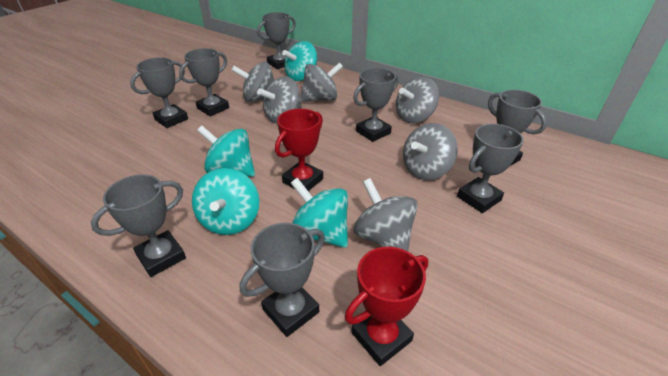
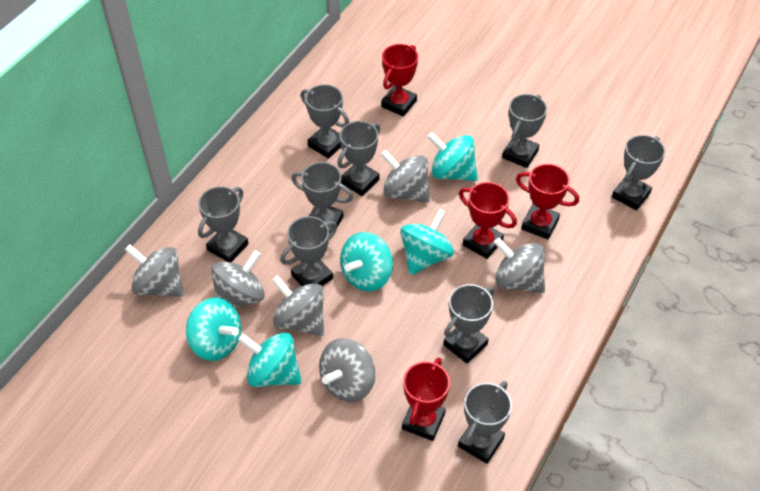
grey trophy: [91,174,186,277] [130,57,188,128] [179,48,229,116] [240,223,325,337] [257,12,296,69] [353,68,398,142] [457,124,524,213] [488,90,547,166] = 8 -> [198,186,249,263] [280,216,337,286] [291,162,353,233] [301,84,349,159] [338,121,380,196] [443,284,495,364] [458,381,512,464] [502,94,547,168] [612,135,665,211] = 9
red trophy: [275,109,323,191] [345,247,428,366] = 2 -> [381,44,418,117] [402,357,450,441] [459,182,517,259] [516,164,579,240] = 4
turquoise spinning top: [192,168,259,235] [197,126,255,177] [282,41,317,81] [291,178,348,248] = 4 -> [186,298,241,361] [238,333,302,387] [340,232,393,291] [400,208,454,275] [427,132,478,181] = 5

